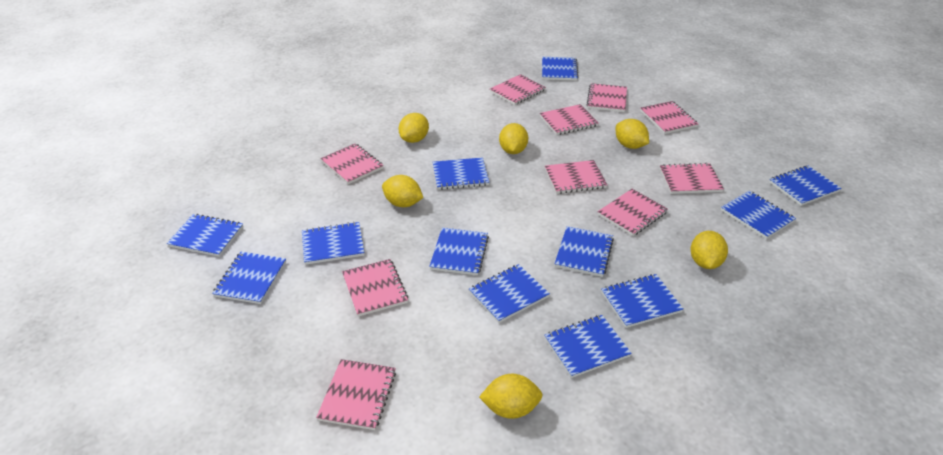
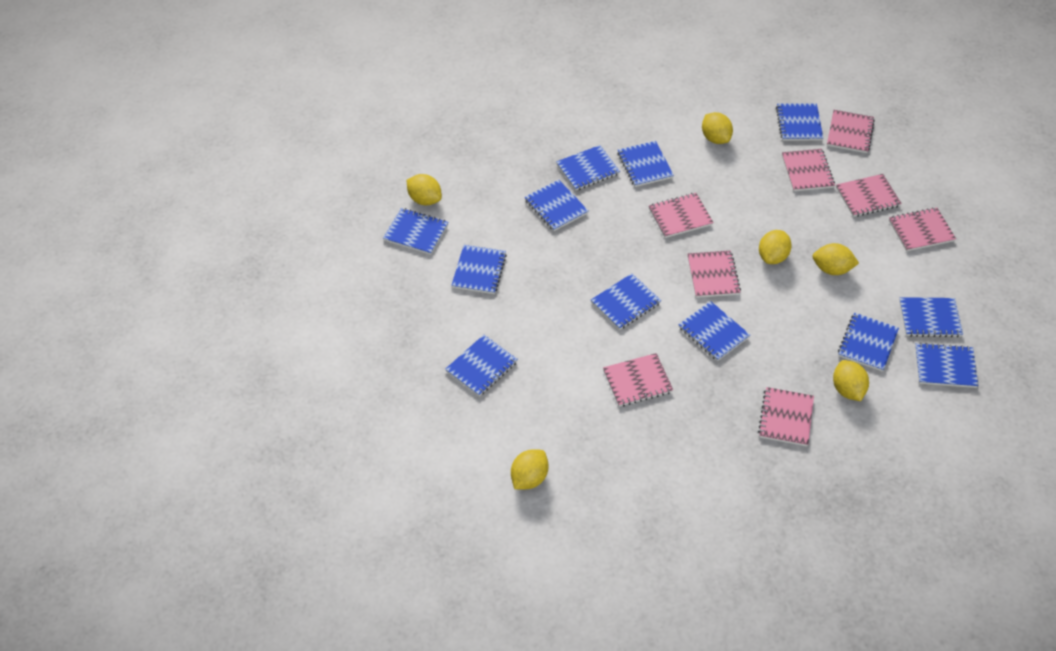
pink notebook: [316,359,396,430] [320,144,383,184] [342,259,408,317] [490,74,546,105] [540,104,599,135] [545,160,607,194] [586,83,627,112] [597,189,668,236] [640,101,698,134] [660,163,724,194] = 10 -> [603,353,673,407] [649,193,714,238] [687,251,741,298] [758,387,814,446] [782,149,835,191] [827,110,875,153] [836,174,902,217] [889,207,956,251] = 8

